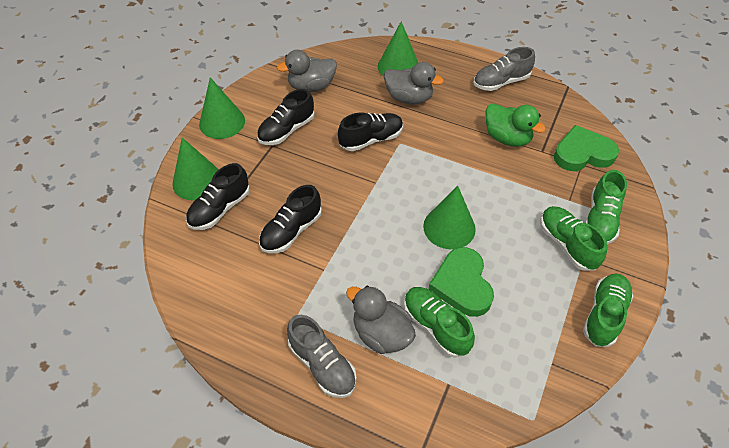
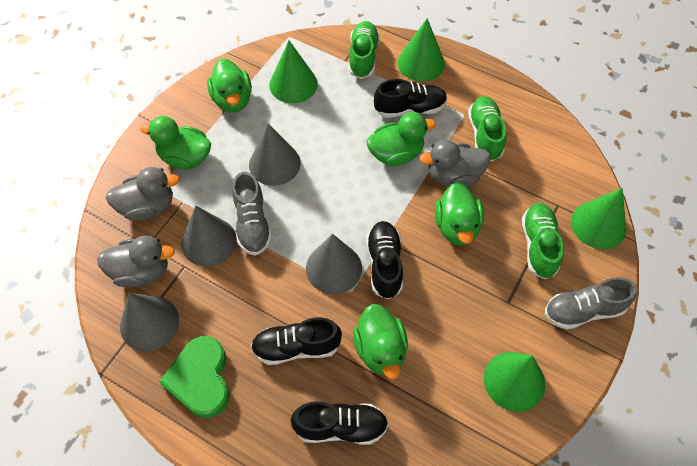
green duck: [485,103,546,147] = 1 -> [140,116,211,170] [207,58,252,112] [353,304,408,379] [366,112,436,166] [435,182,484,245] = 5
green heart: [428,247,494,317] [554,125,619,171] = 2 -> [159,336,230,418] = 1
green shoe: [404,287,475,358] [540,206,607,271] [583,273,633,347] [585,170,627,244] = 4 -> [349,21,380,79] [468,96,506,162] [522,203,564,279] = 3
grey cone: none = 0 -> [120,293,179,351] [181,206,237,266] [249,123,301,186] [306,234,362,294] = 4

